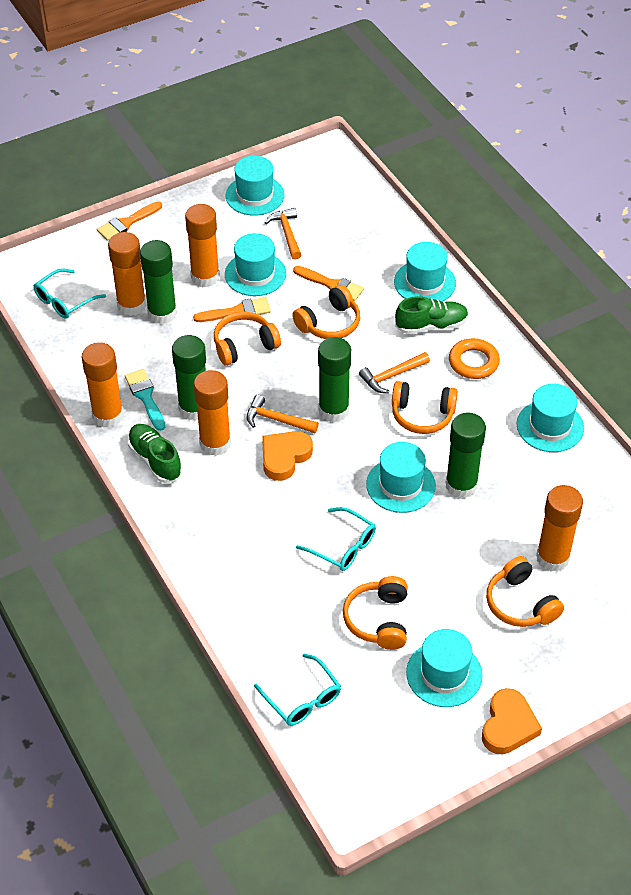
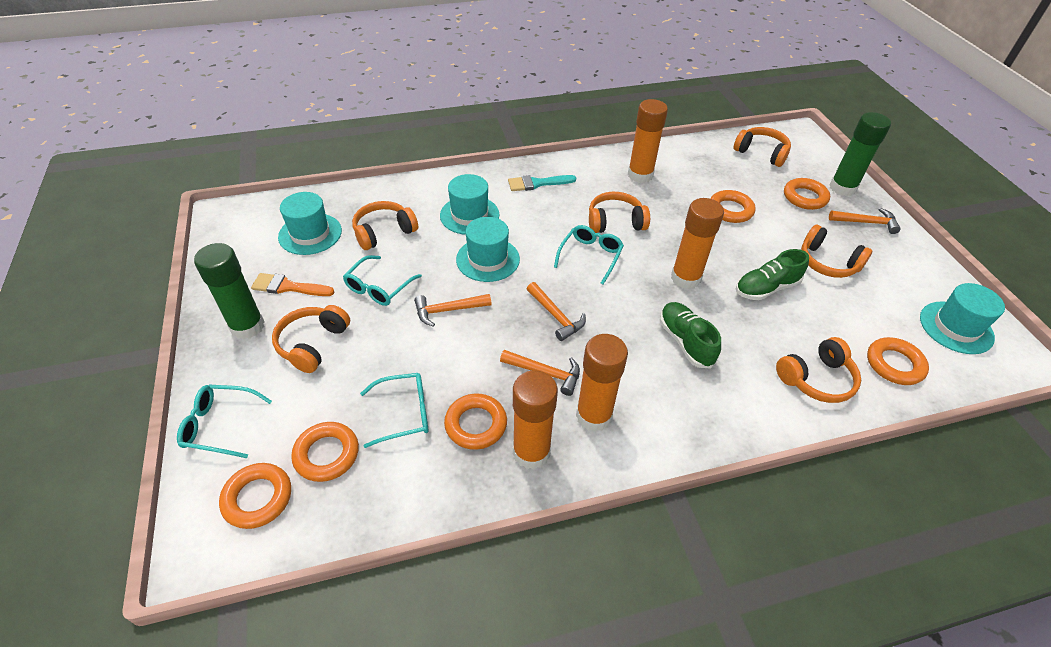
green glue stick: [140,240,177,324] [172,335,206,420] [318,337,351,423] [446,412,486,498] = 4 -> [194,243,264,340] [829,112,891,196] = 2
orange brush: [97,201,162,241] [193,297,271,322] [293,266,364,301] = 3 -> [251,273,334,296] = 1
orange glue stick: [82,342,124,428] [108,232,146,316] [185,204,220,287] [194,370,231,456] [536,485,583,572] = 5 -> [513,370,558,469] [576,334,628,432] [628,99,668,183] [671,198,724,289] = 4
orange hammer: [247,395,319,433] [265,208,301,260] [359,352,430,393] = 3 -> [414,294,492,327] [500,350,580,396] [527,282,586,341] [829,208,901,234] = 4
orange headphones: [214,312,281,366] [292,285,360,339] [343,576,408,650] [392,381,458,434] [486,556,564,627] = 5 -> [272,305,350,373] [352,201,418,250] [589,192,650,233] [734,127,791,167] [776,337,861,403] [801,225,872,278] = 6
orange heart: [262,431,313,481] [482,688,542,755] = 2 -> none = 0
orange ring: [449,338,500,379] = 1 -> [219,463,291,529] [291,422,359,482] [444,394,507,450] [710,190,756,223] [784,178,830,210] [867,337,929,385] = 6
turquoise glasses: [33,268,106,319] [254,653,341,726] [296,507,376,571] = 3 -> [177,384,272,458] [343,255,422,306] [360,373,429,448] [554,225,624,285] = 4
turquoise hat: [225,233,287,296] [226,156,284,215] [366,442,436,513] [394,242,456,302] [406,629,483,707] [517,384,584,452] = 6 -> [278,192,342,255] [440,174,499,235] [456,217,520,282] [920,283,1005,354] = 4

